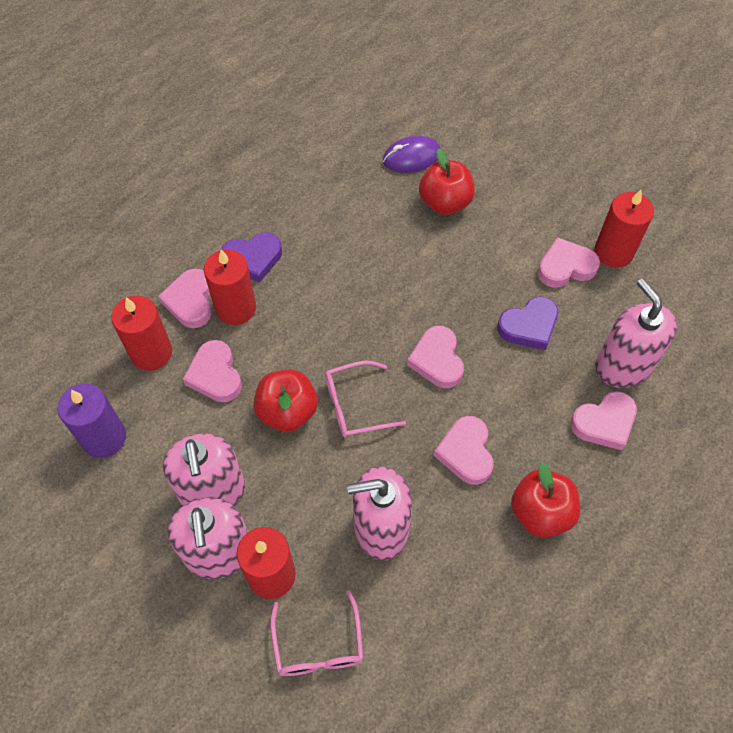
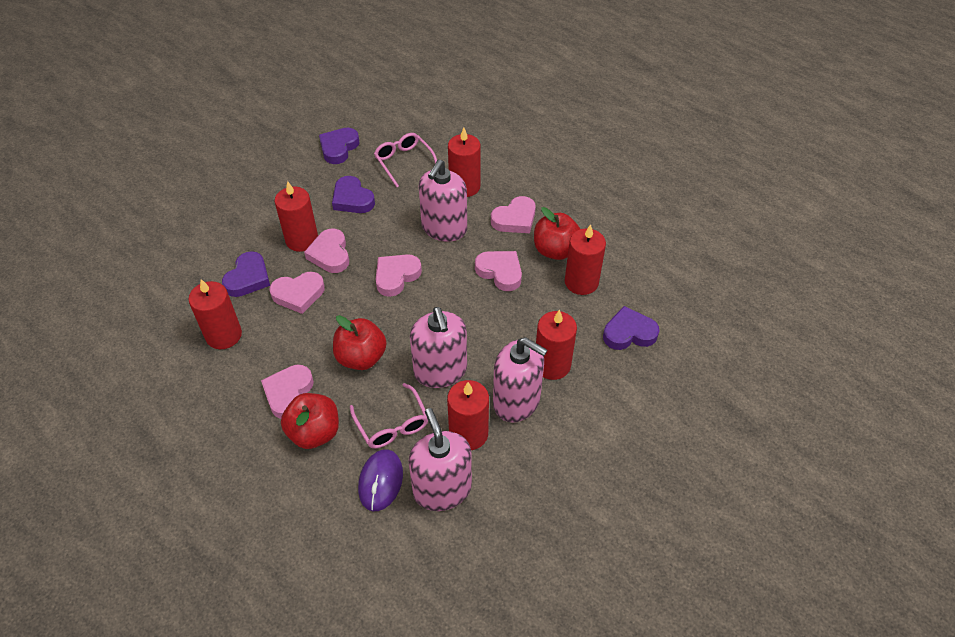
purple candle: [57,384,126,458] = 1 -> none = 0
purple heart: [221,232,282,282] [497,296,558,350] = 2 -> [222,251,270,297] [319,128,360,164] [332,176,375,213] [603,306,659,350] = 4
red candle: [111,295,172,371] [204,250,256,325] [237,527,296,599] [595,190,654,267] = 4 -> [188,279,242,349] [275,181,318,252] [447,380,489,450] [448,128,481,197] [536,310,577,380] [565,224,606,295] = 6

